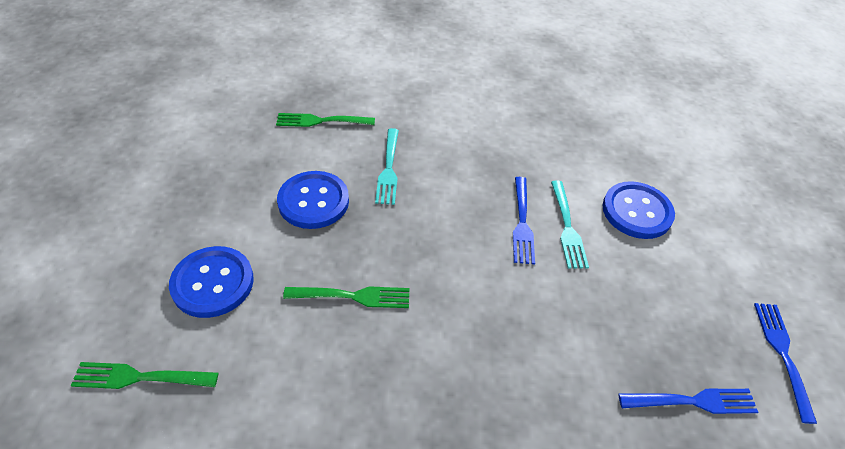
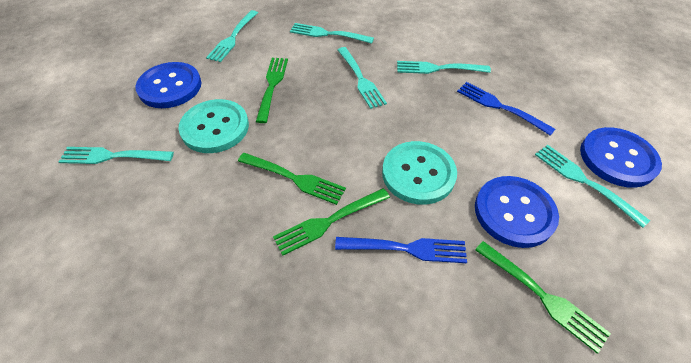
blue fork: [513,177,535,264] [618,389,758,414] [754,303,817,424] = 3 -> [335,237,467,263] [457,82,555,136] = 2
green fork: [71,362,219,389] [276,113,375,127] [283,286,409,308] = 3 -> [238,153,346,205] [256,58,288,123] [273,188,390,256] [475,241,611,354] = 4
turquoise button: none = 0 -> [179,99,249,153] [382,141,457,205] = 2
turquoise fork: [375,128,399,205] [551,181,589,269] = 2 -> [59,147,174,164] [206,10,258,62] [290,23,374,44] [338,47,387,109] [397,61,491,74] [535,145,650,228] = 6

